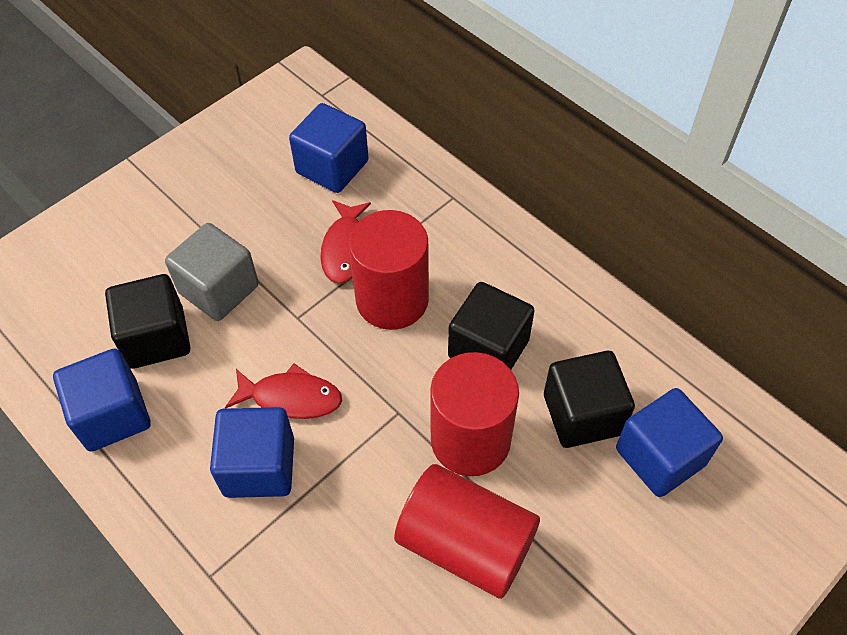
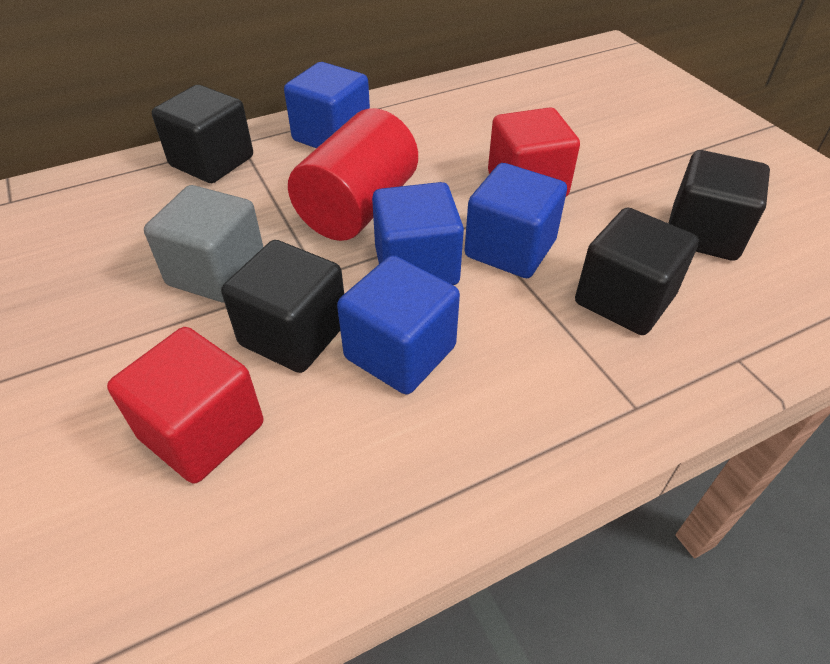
black cube: [105,274,191,369] [448,282,535,369] [544,351,635,448] = 3 -> [152,85,253,183] [221,240,344,373] [575,208,699,335] [669,150,770,261] = 4
red cube: none = 0 -> [107,327,263,483] [488,107,580,197] = 2
red cylinder: [349,210,429,330] [394,464,540,599] [430,352,519,476] = 3 -> [288,108,418,241] = 1
red fish: [225,363,342,419] [320,200,371,284] = 2 -> none = 0

